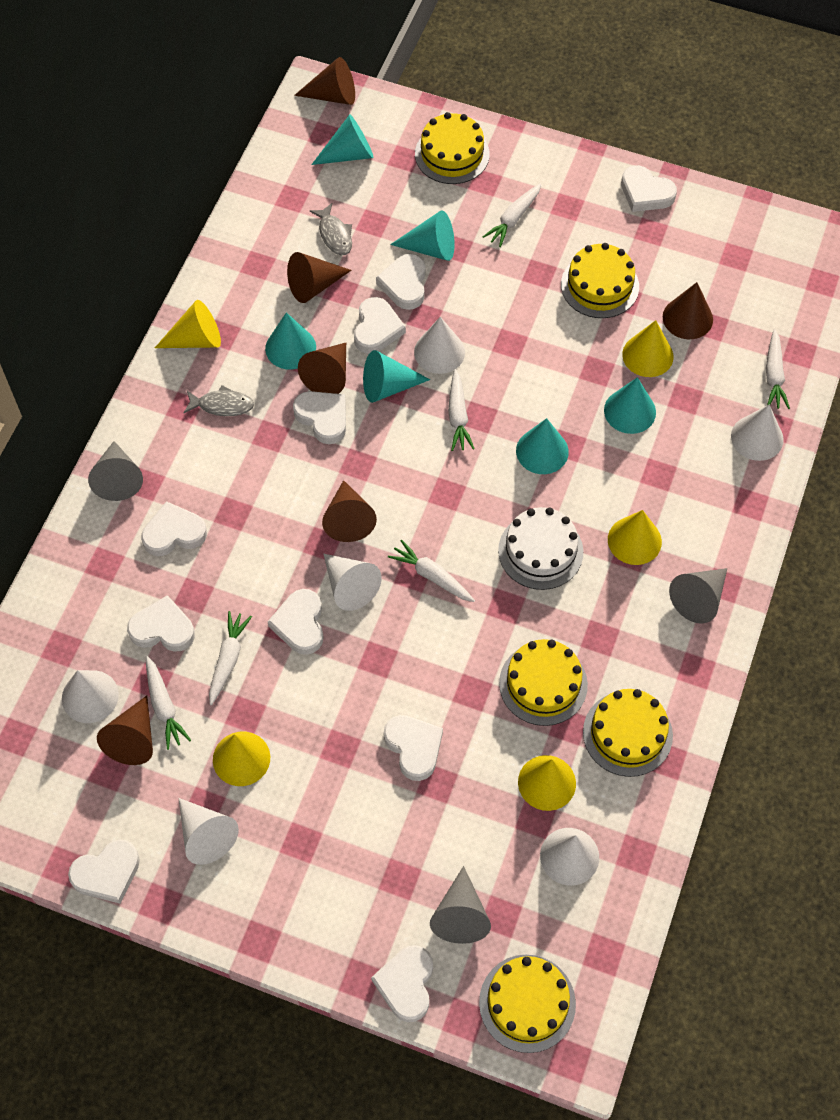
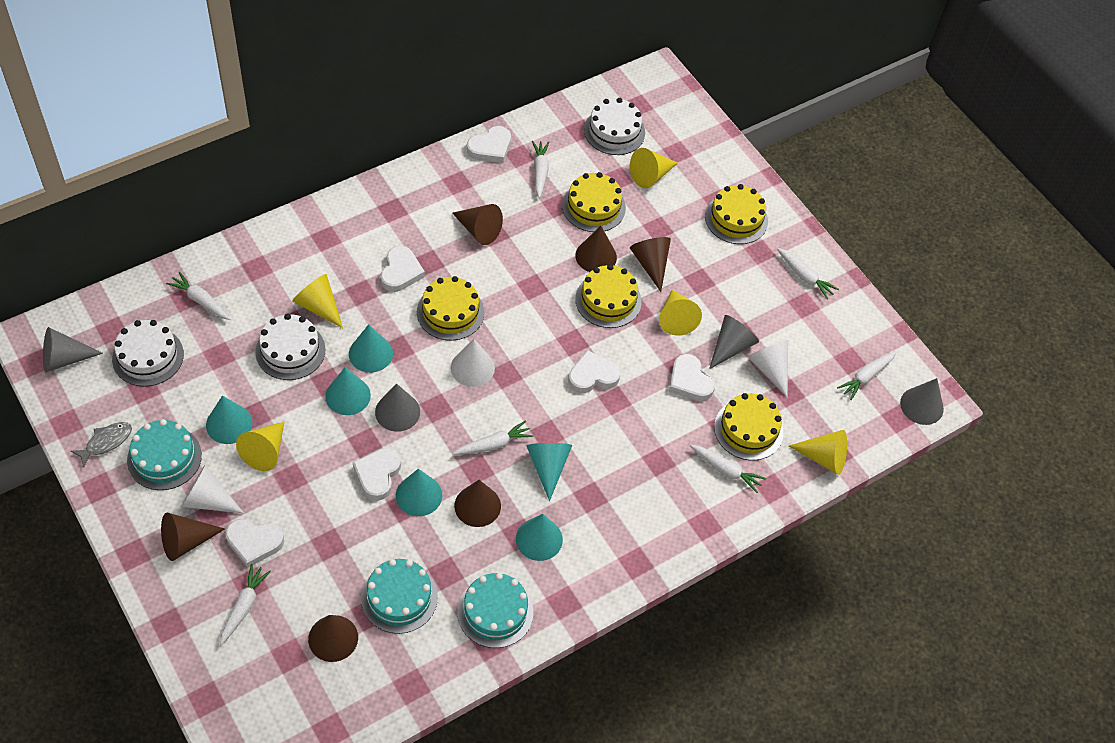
grey cone: [88,441,143,501] [430,866,491,944] [669,568,727,624] = 3 -> [43,327,103,372] [375,383,420,432] [709,315,759,369] [900,378,944,425] = 4
grey fish: [184,385,254,416] [310,203,352,255] = 2 -> [71,422,132,468] = 1
turquoise cake: none = 0 -> [127,419,202,490] [361,559,438,634] [457,573,533,648] = 3
white cake: [498,507,583,590] = 1 -> [112,320,184,387] [255,314,326,380] [584,98,645,155] = 3
white carrot: [146,656,191,750] [209,611,252,705] [388,539,475,602] [448,369,475,451] [483,183,541,247] [766,329,790,409] = 6 -> [166,272,230,320] [220,564,271,645] [453,420,533,455] [532,141,550,198] [690,445,766,493] [777,248,839,300] [837,351,896,400] = 7
white cone: [62,670,119,723] [178,798,239,865] [324,554,382,611] [414,317,465,374] [540,828,599,885] [731,405,784,461] = 6 -> [181,465,244,513] [451,339,495,387] [747,340,788,397] = 3
white heart: [68,839,140,904] [127,595,195,652] [141,501,207,556] [268,589,324,655] [293,391,346,444] [354,297,406,354] [371,945,433,1022] [376,254,426,310] [384,715,443,781] [621,165,677,212] = 10 -> [226,519,284,568] [353,448,401,501] [381,246,425,292] [467,126,511,163] [568,350,621,393] [669,354,715,401] = 6

